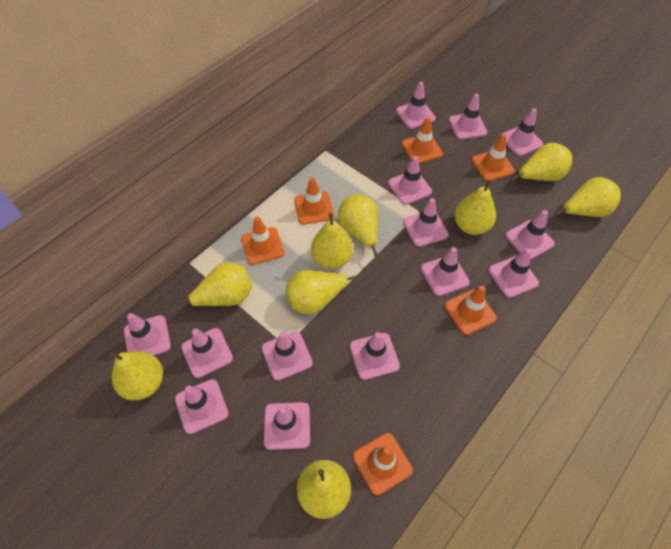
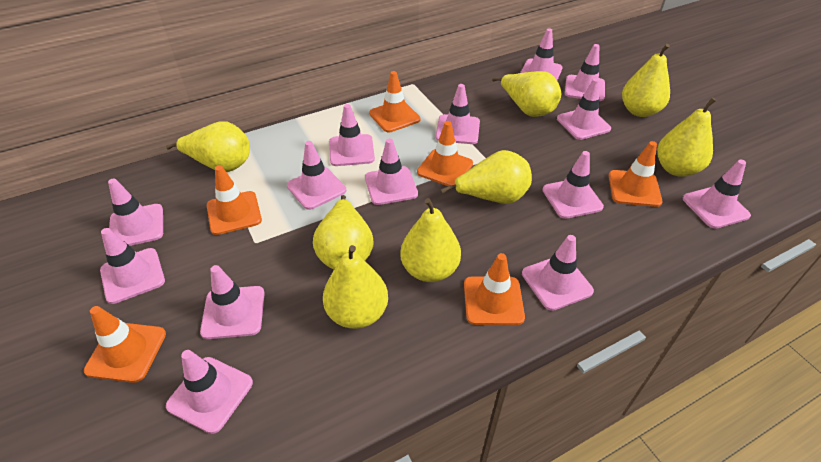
yellow pear: [110,352,163,400] [178,262,252,310] [286,270,358,314] [297,460,351,519] [311,213,353,269] [338,194,378,257] [454,180,496,235] [511,143,572,181] [555,177,621,217] = 9 -> [166,121,250,172] [313,195,374,269] [323,245,388,329] [400,198,461,282] [441,150,532,204] [492,71,561,117] [622,44,670,117] [657,97,716,177] = 8

